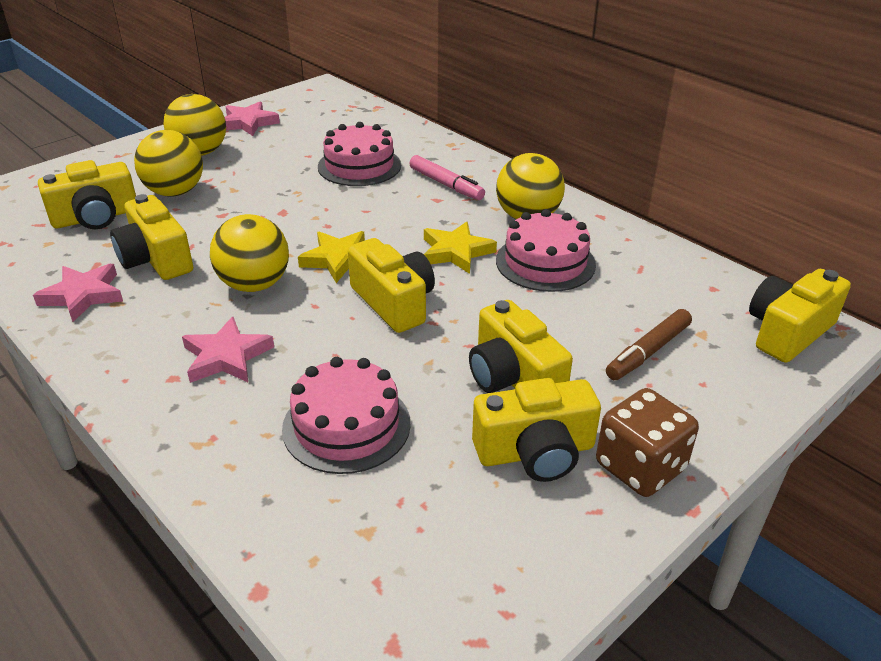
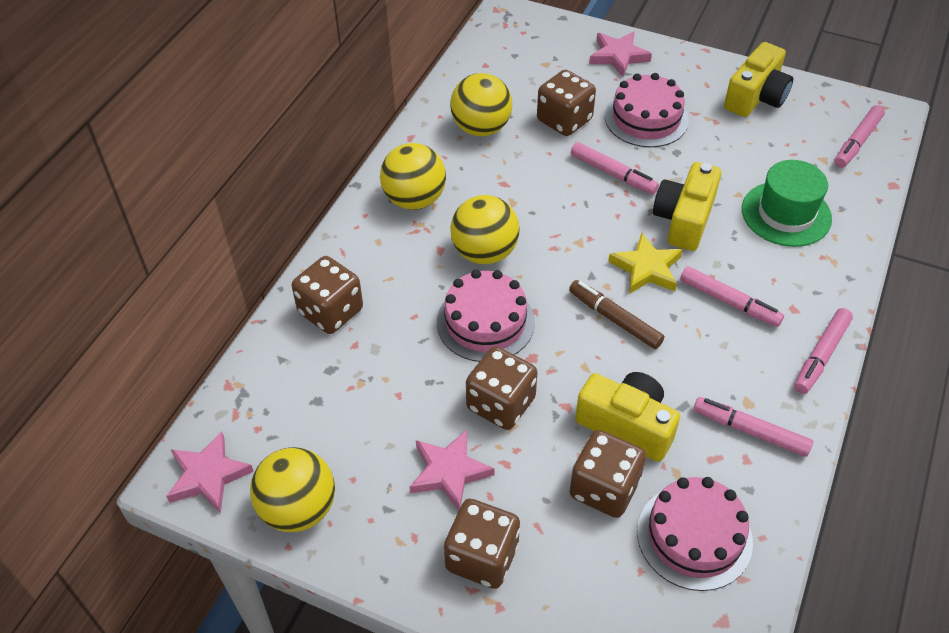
brown dice: [596,388,699,497] = 1 -> [292,256,363,334] [444,499,520,589] [466,346,538,430] [537,70,596,136] [570,430,646,518] = 5
green hat: none = 0 -> [742,160,832,247] = 1
pink marker: [409,155,485,200] = 1 -> [571,142,659,194] [680,266,784,327] [693,397,813,457] [794,308,853,394] [834,105,885,168] = 5
yellow camera: [38,160,136,229] [110,194,193,280] [348,238,435,333] [469,300,573,393] [472,378,601,482] [749,269,851,363] = 6 -> [575,372,680,462] [653,162,721,251] [724,42,793,117] = 3
yellow star: [298,231,365,283] [424,222,497,274] = 2 -> [608,233,683,294] = 1

